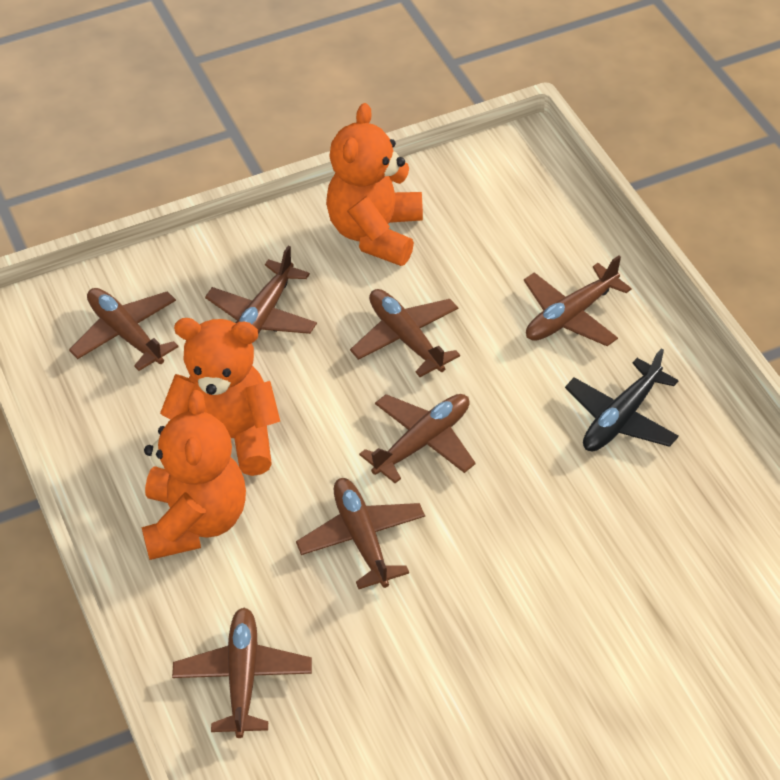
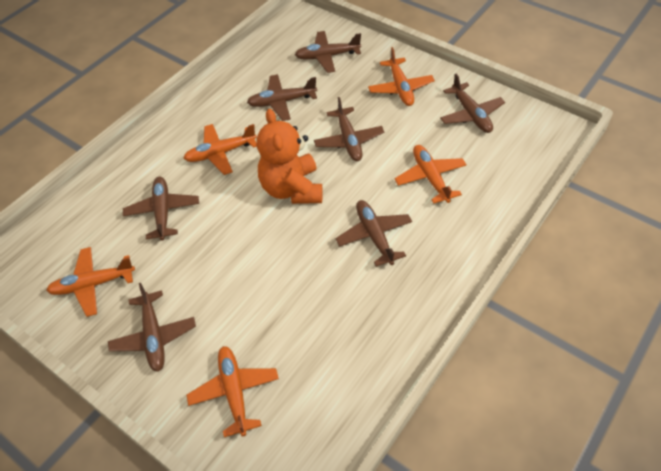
black plane: [565,348,679,452] = 1 -> none = 0
orange plane: none = 0 -> [46,247,135,317] [183,124,257,175] [186,346,279,437] [368,47,435,106] [394,145,467,204] = 5
orange teddy bear: [142,390,246,560] [160,318,280,476] [326,103,423,266] = 3 -> [257,109,323,204] = 1

